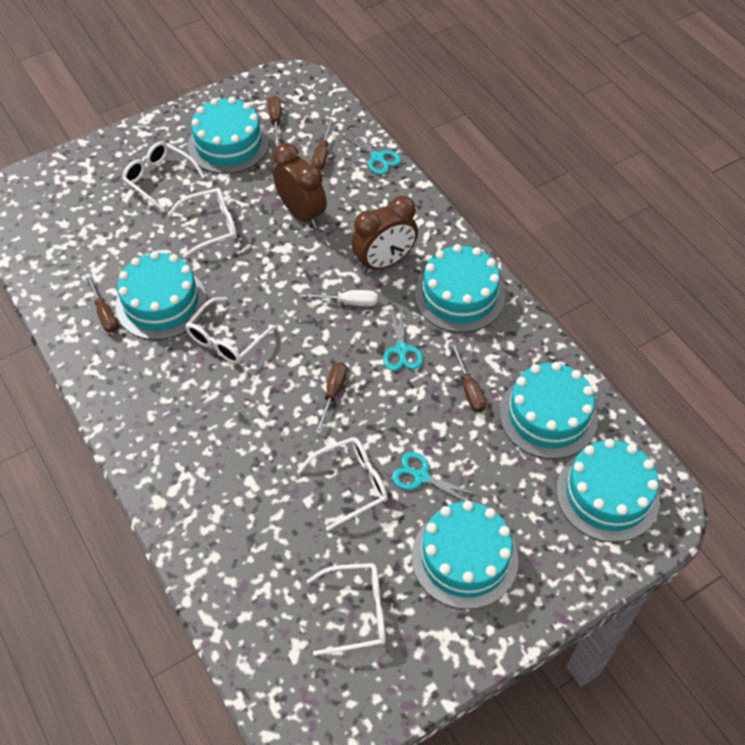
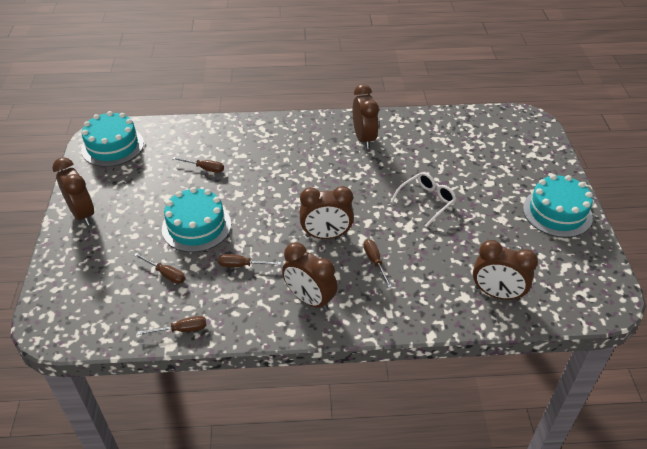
brown clock: [273,143,327,228] [351,196,418,273] = 2 -> [52,157,94,226] [282,242,338,311] [300,186,354,239] [353,84,379,149] [473,240,538,301] = 5
turquoise cake: [115,251,207,340] [188,97,269,174] [412,501,518,609] [415,244,505,332] [500,362,598,459] [556,439,660,542] = 6 -> [81,111,144,167] [162,187,231,252] [523,174,593,238] = 3
turquoise scissors: [342,129,401,175] [383,307,423,371] [392,452,478,501] = 3 -> none = 0
white glasses: [122,141,205,212] [168,188,237,258] [185,297,277,364] [297,437,388,531] [306,563,386,656] = 5 -> [391,172,456,227] = 1
white screwdriver: [299,290,377,306] = 1 -> none = 0

